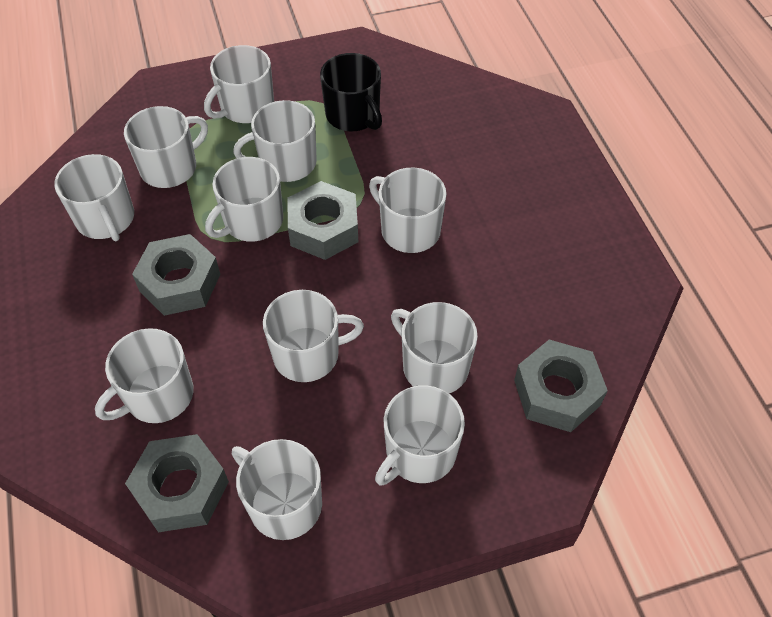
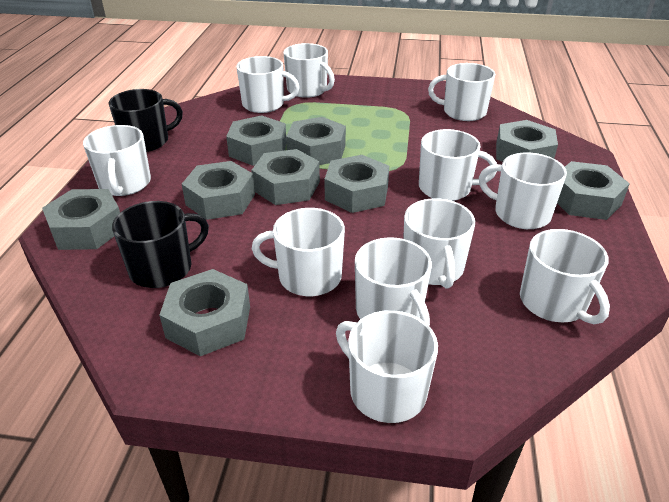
black mug: [320,53,382,131] = 1 -> [108,89,183,152] [112,201,209,288] = 2
grey nut: [125,434,229,532] [132,234,220,316] [287,181,358,260] [514,340,608,432] = 4 -> [42,189,120,250] [159,269,250,356] [182,161,255,220] [226,115,287,166] [251,149,320,205] [286,117,346,165] [325,155,389,213] [496,120,558,162] [557,161,630,220] = 9

